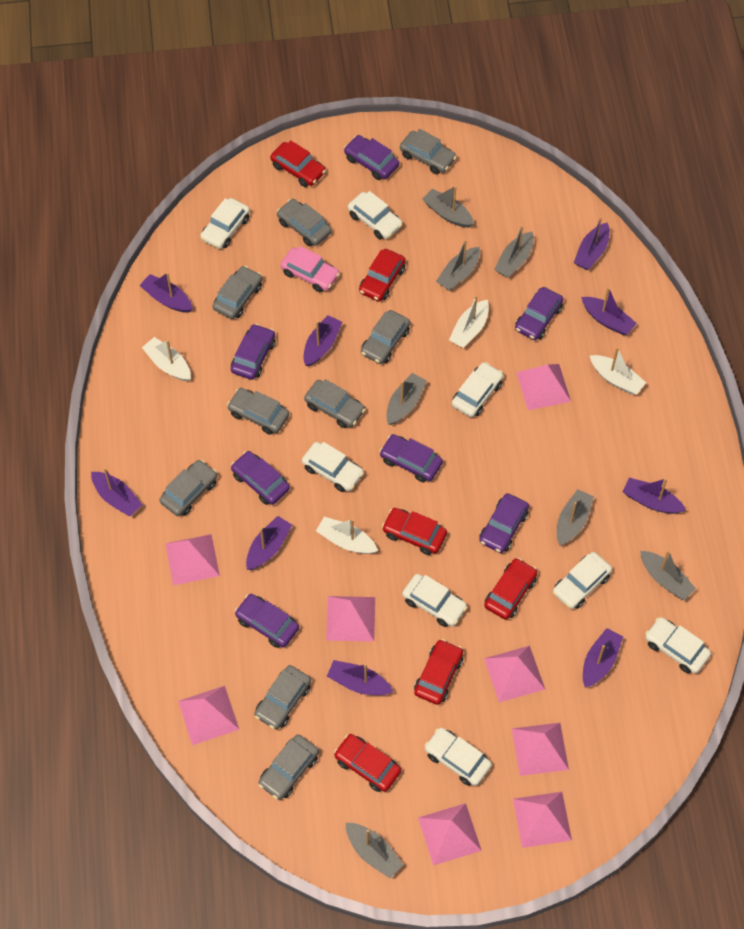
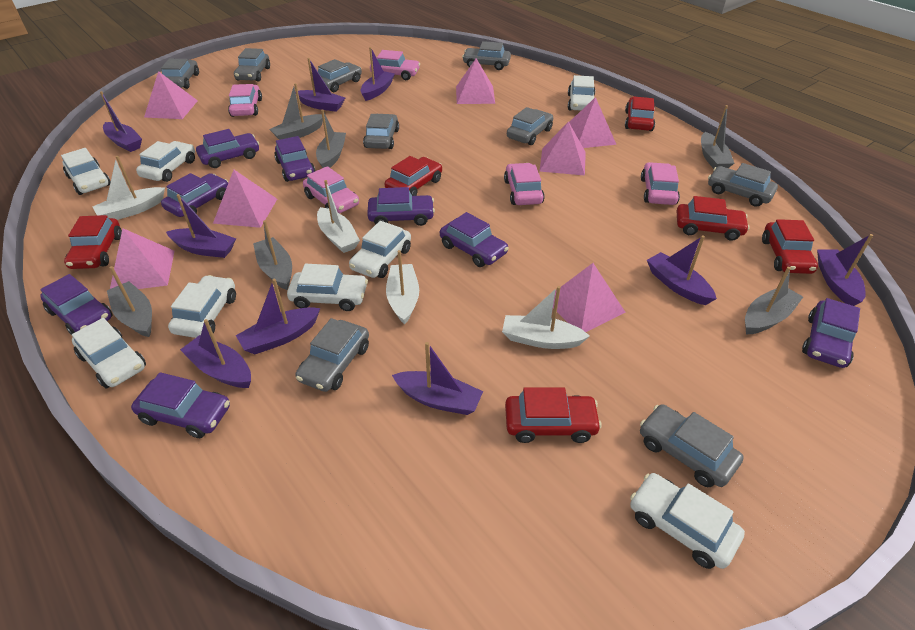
grey boat: [346,823,404,879] [386,373,427,425] [422,186,474,228] [436,239,480,291] [494,225,534,278] [557,489,594,546] [640,550,696,600] = 7 -> [107,266,152,337] [253,220,292,290] [269,83,323,140] [316,109,346,168] [701,105,735,169] [745,267,803,335] = 6
pink car: [280,246,340,292] = 1 -> [228,84,262,117] [303,166,359,214] [370,50,420,80] [504,163,545,205] [641,162,680,205] = 5
pink pyramid: [165,534,220,585] [178,686,239,745] [326,596,375,642] [418,803,482,866] [484,646,545,702] [512,723,569,776] [513,792,572,848] [516,364,571,410] = 8 -> [110,228,174,289] [144,71,198,119] [213,170,277,228] [456,59,495,104] [539,121,586,175] [553,263,625,332] [569,97,617,148] = 7
purple car: [231,324,275,380] [231,451,290,505] [235,594,299,648] [344,135,399,180] [379,434,443,483] [479,493,529,553] [515,287,563,340] = 7 -> [40,274,113,335] [131,372,230,438] [161,173,228,217] [196,129,259,168] [274,136,316,182] [367,187,435,226] [440,212,509,267] [802,298,860,368] = 8

